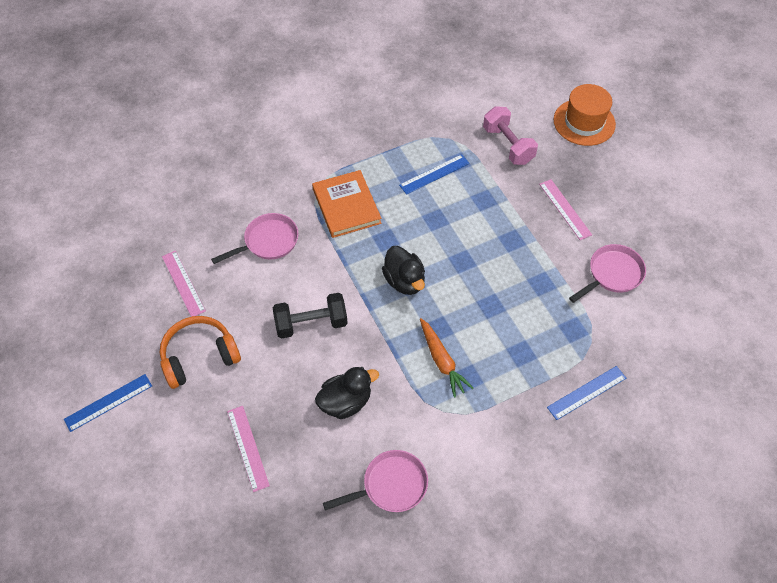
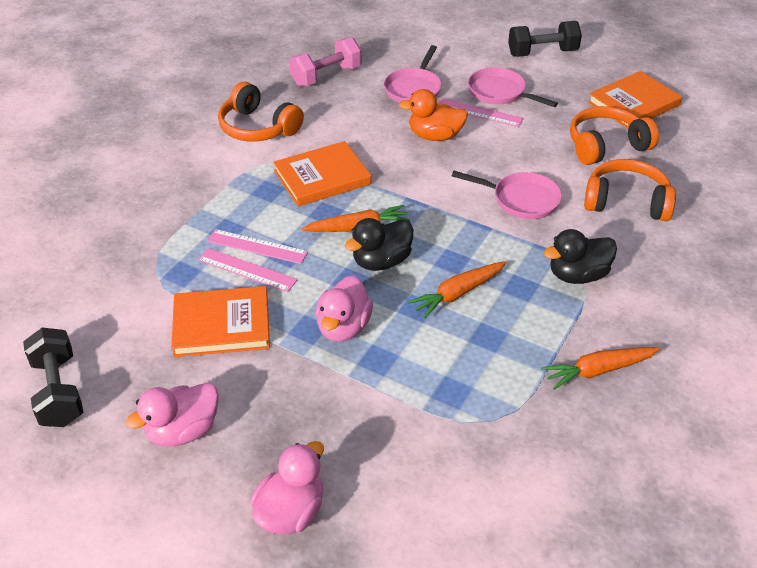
black dumbbell: [273,293,348,339] = 1 -> [23,327,84,427] [508,21,582,57] = 2
blue ruler: [64,374,152,432] [399,154,469,195] [547,366,626,420] = 3 -> none = 0
orange book: [312,170,382,238] = 1 -> [171,286,270,357] [273,141,371,207] [588,71,682,128] = 3
orange carrot: [420,318,473,397] = 1 -> [302,205,410,232] [408,261,506,318] [541,347,660,390] = 3
orange duck: none = 0 -> [399,89,468,141] = 1
orange hat: [553,84,616,146] = 1 -> none = 0
orange headphones: [160,316,241,389] = 1 -> [218,82,304,141] [570,106,659,165] [584,159,676,221] = 3
pink duck: none = 0 -> [126,383,219,446] [251,441,324,534] [316,275,373,342] = 3

